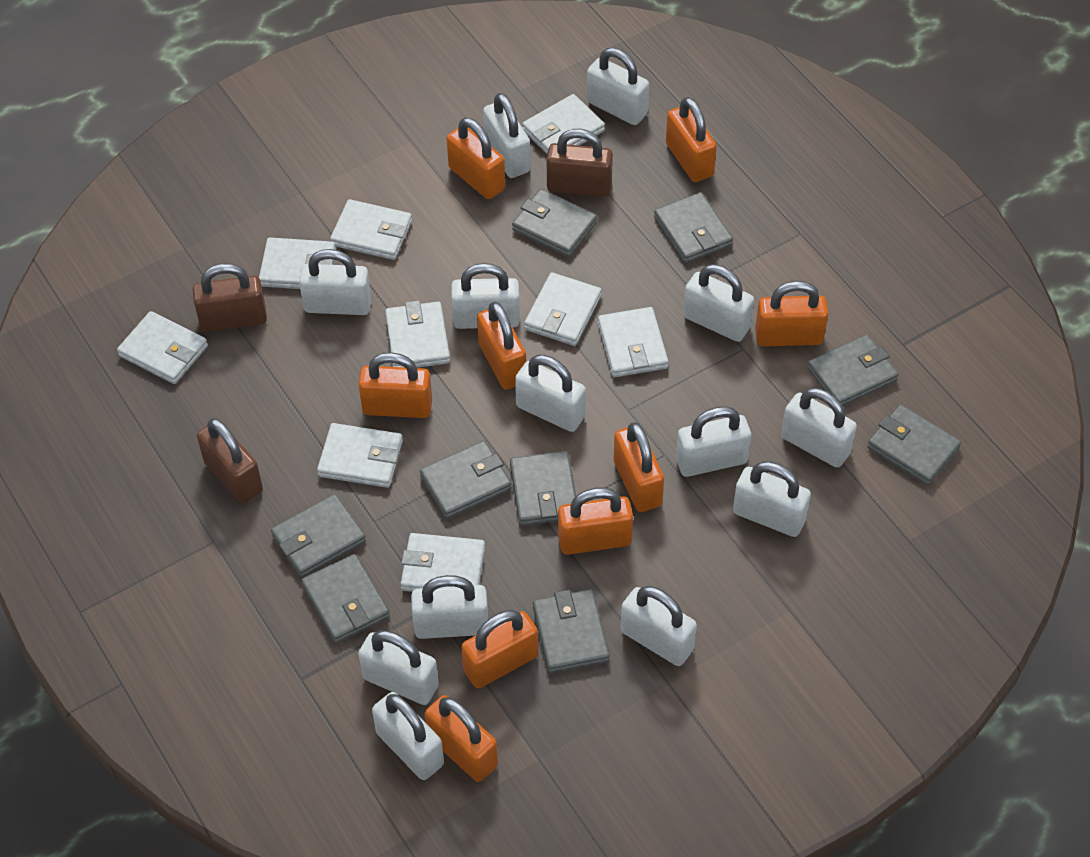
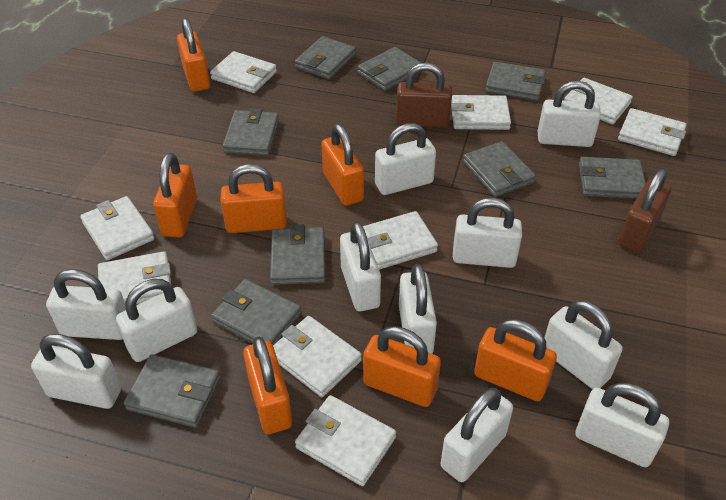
brown padlock: [193,263,267,332] [197,418,263,503] [547,129,613,197] = 3 -> [396,62,452,128] [619,169,671,253] = 2
orange padlock: [358,352,432,418] [425,695,498,782] [446,118,505,199] [461,610,538,688] [477,302,526,390] [558,488,633,555] [614,422,664,512] [666,97,717,182] [755,281,829,346] = 9 -> [153,153,197,237] [177,18,210,92] [221,164,287,233] [243,336,292,434] [321,124,364,206] [363,326,441,407] [474,319,557,401] = 7
white padlock: [299,249,371,315] [358,630,439,705] [372,692,444,780] [411,575,488,639] [451,263,520,329] [483,93,531,178] [515,355,586,432] [587,48,649,125] [620,586,697,666] [676,406,751,477] [683,264,754,342] [733,462,811,537] [781,388,857,468] = 13 -> [31,334,121,409] [46,269,126,340] [116,279,197,362] [340,222,381,311] [375,123,436,195] [399,264,437,354] [441,388,513,482] [453,198,522,268] [538,81,601,147] [544,300,623,389] [575,383,669,467] = 11

